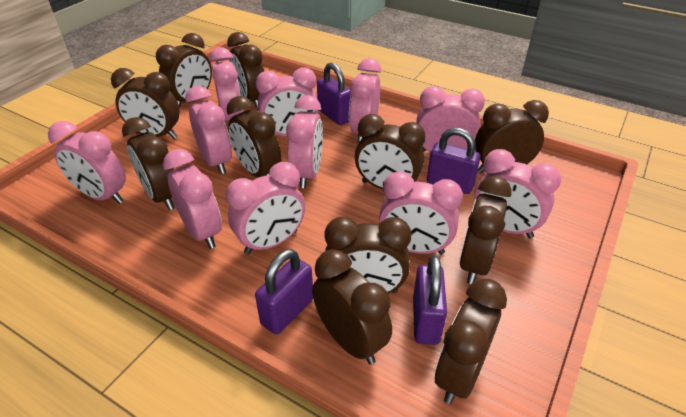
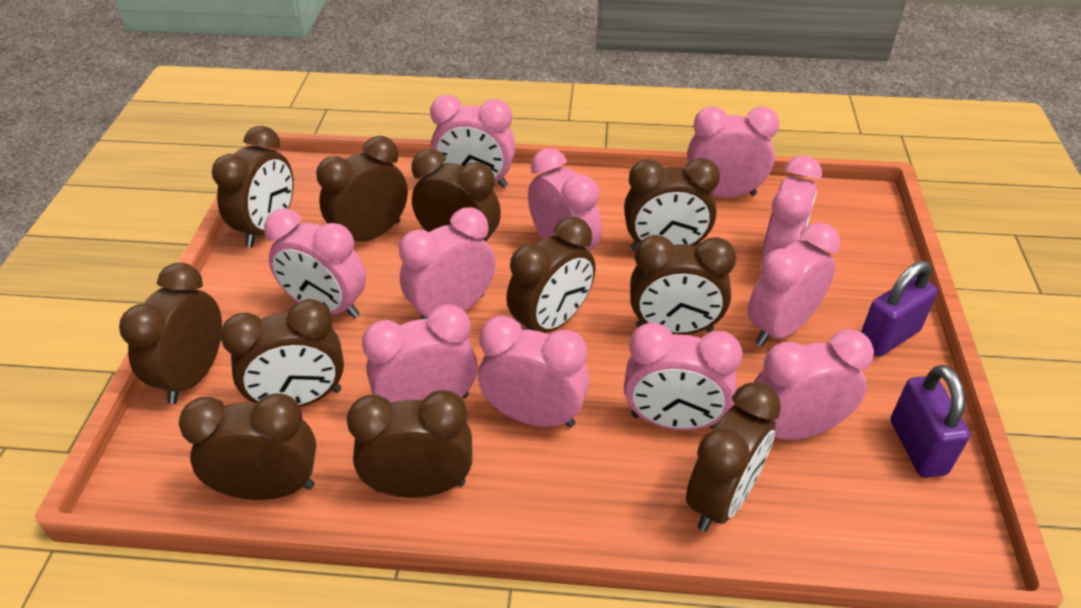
purple padlock: [255,249,313,335] [317,63,351,125] [413,255,447,345] [427,128,481,194] = 4 -> [861,261,938,357] [891,365,970,478] = 2

